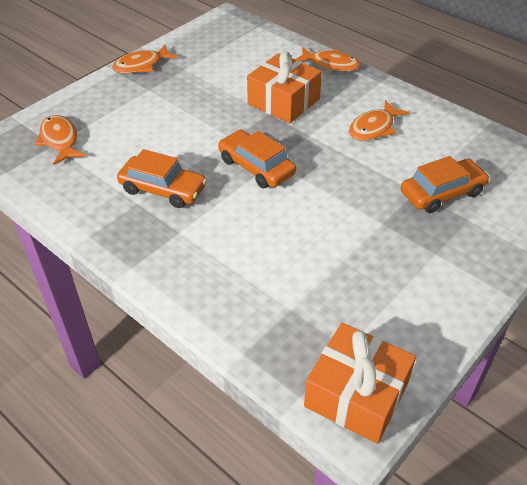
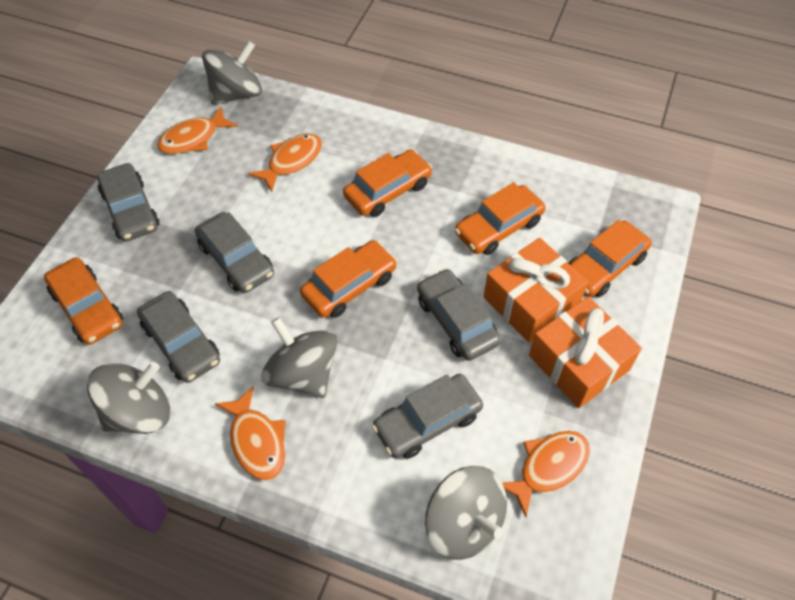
grey car: none = 0 -> [97,163,159,242] [137,291,220,383] [195,212,274,293] [372,374,483,459] [417,268,501,361] = 5
grey spinning top: none = 0 -> [87,362,170,434] [202,41,262,105] [261,317,338,398] [425,466,507,560] = 4
orange car: [117,149,207,208] [218,130,296,188] [401,156,489,213] = 3 -> [44,257,123,345] [300,240,397,318] [343,150,432,217] [455,182,546,255] [569,220,652,297] = 5

